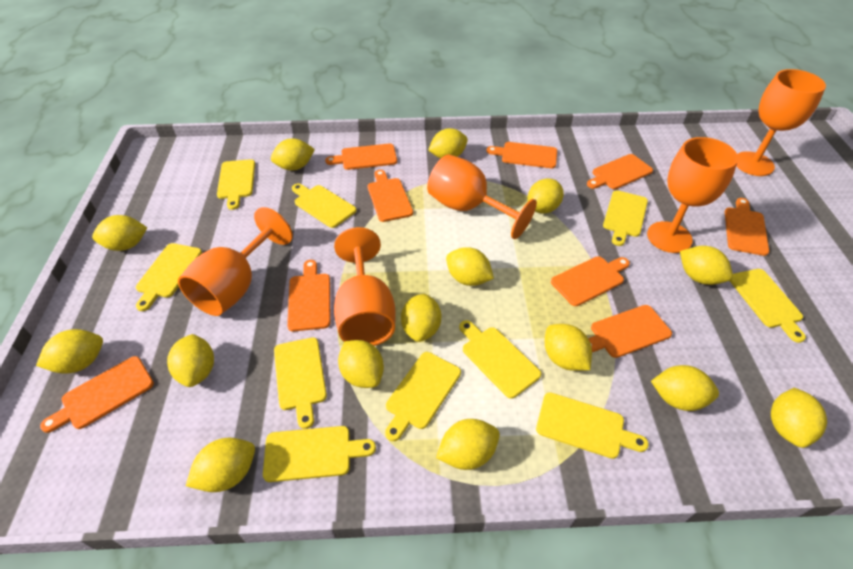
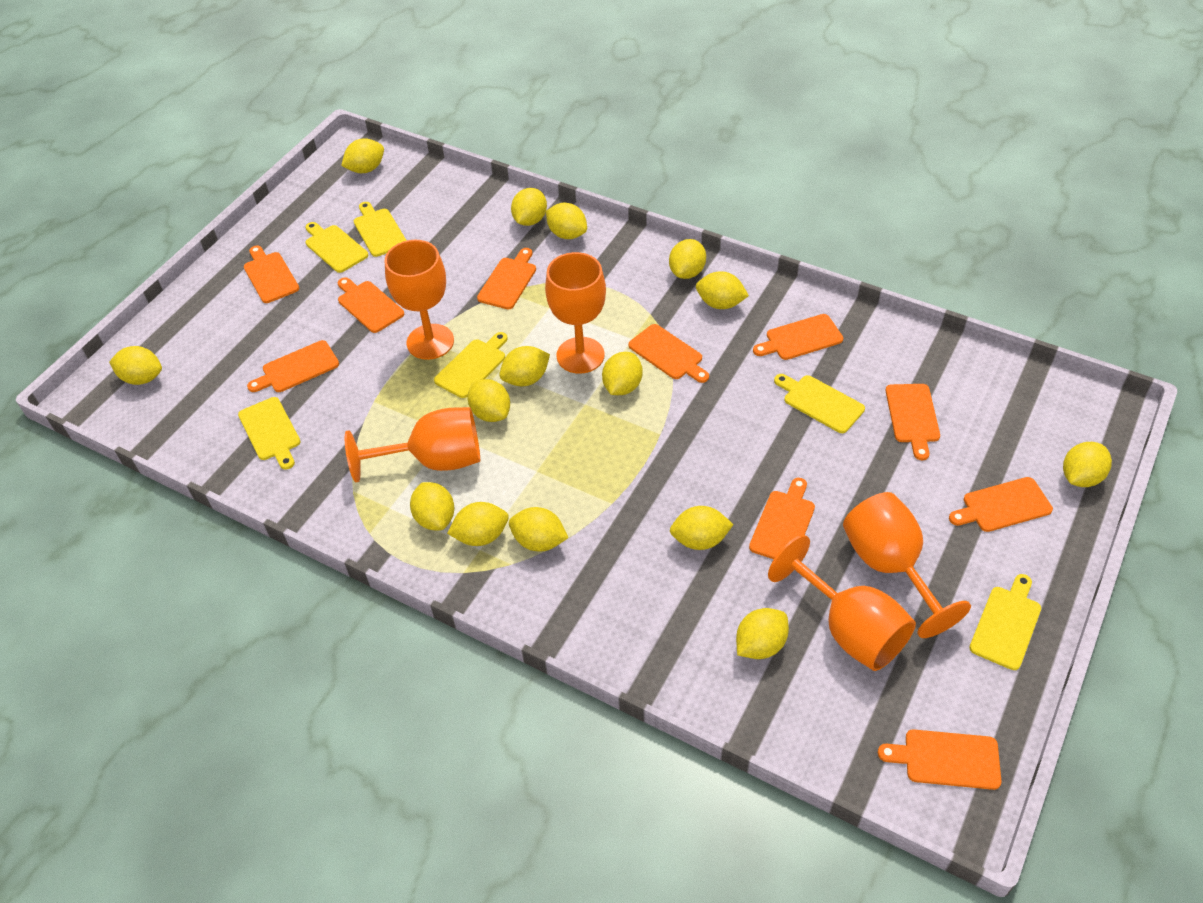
orange cutting board: [40,356,154,433] [287,260,331,332] [325,144,397,170] [367,170,413,222] [487,142,557,168] [551,256,630,306] [587,154,653,189] [588,305,672,358] [725,198,769,256] = 9 -> [244,246,299,303] [247,340,339,392] [338,277,404,333] [477,248,536,309] [628,324,709,383] [749,478,815,559] [753,314,843,360] [878,729,1002,790] [886,384,940,460] [949,477,1053,532] = 10
yellow cutting board: [136,243,202,311] [217,159,255,210] [263,426,376,482] [274,337,327,429] [292,183,357,228] [385,352,461,441] [459,320,541,399] [536,392,649,459] [603,190,648,246] [730,269,806,343] = 10 -> [238,397,301,470] [305,222,368,273] [354,202,407,257] [434,332,508,398] [774,374,865,433] [969,574,1041,670] = 6

